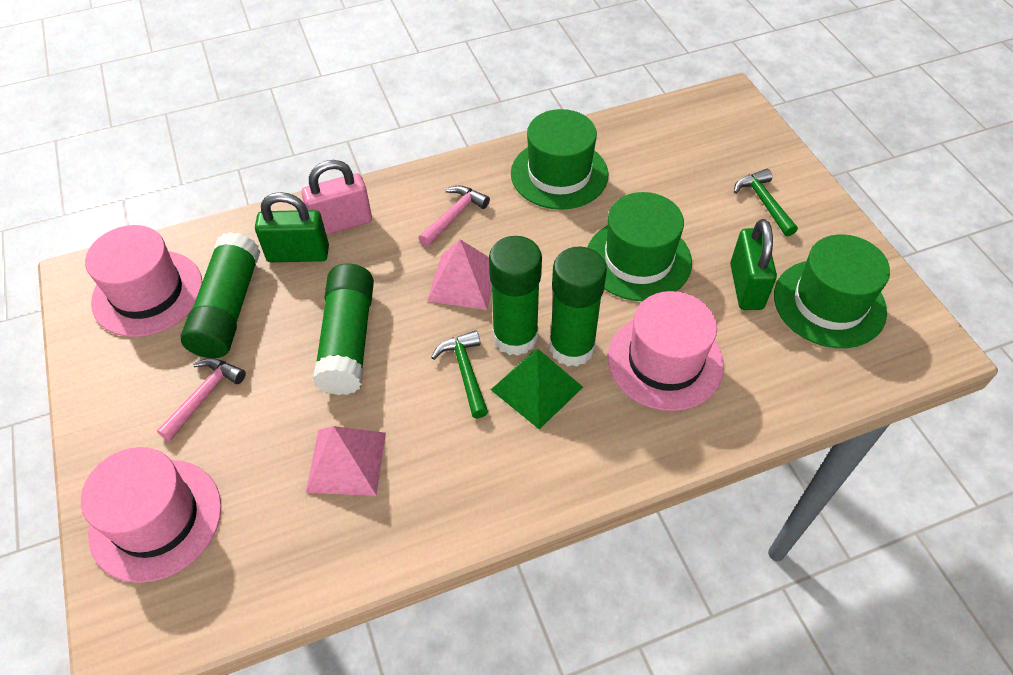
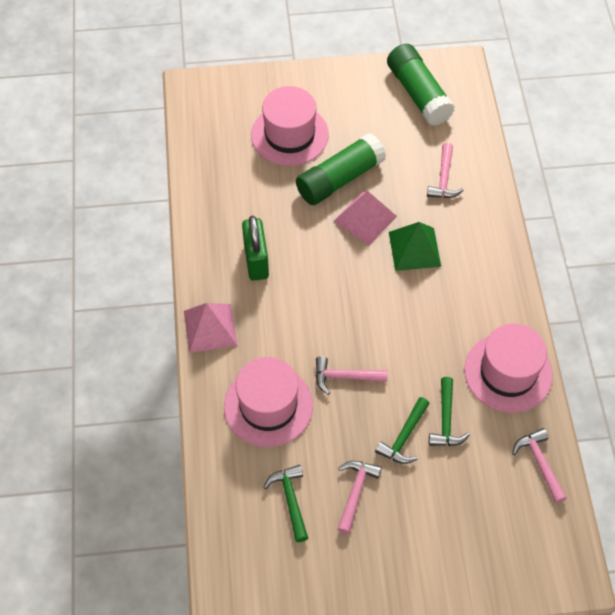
green glue stick: [180,232,261,358] [313,264,374,395] [489,236,542,356] [550,247,607,367] = 4 -> [296,133,386,205] [387,44,455,126] = 2
green hammer: [431,330,488,418] [734,169,798,237] = 2 -> [263,465,308,542] [375,397,430,464] [429,377,470,446] = 3
green hat: [511,109,608,210] [587,192,692,301] [774,234,890,348] = 3 -> none = 0
green padlock: [255,192,329,262] [730,219,777,310] = 2 -> [242,216,269,281] = 1
pink hammer: [157,358,246,441] [419,186,490,247] = 2 -> [316,356,387,395] [337,461,382,534] [427,143,464,198] [512,428,567,503] = 4
pink padlock: [301,160,372,235] = 1 -> none = 0

